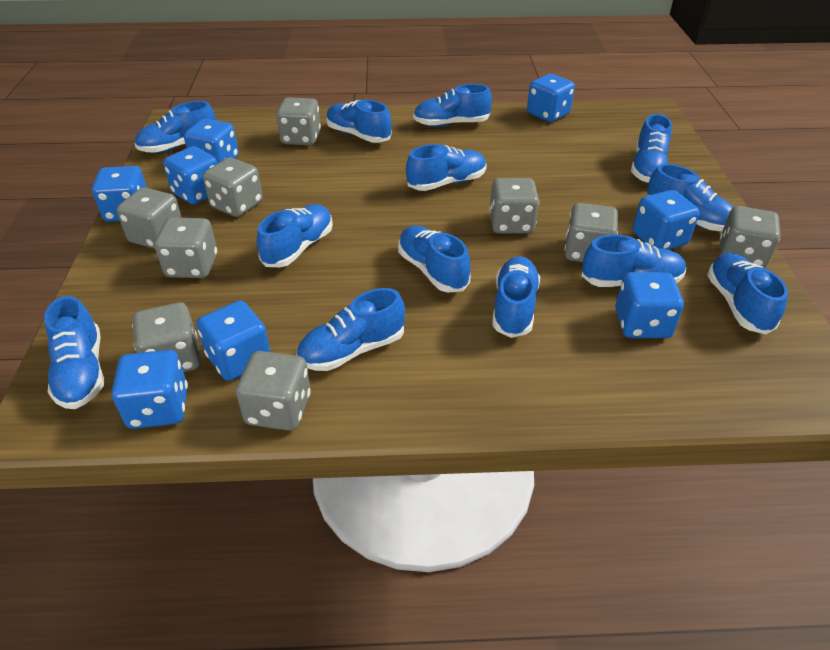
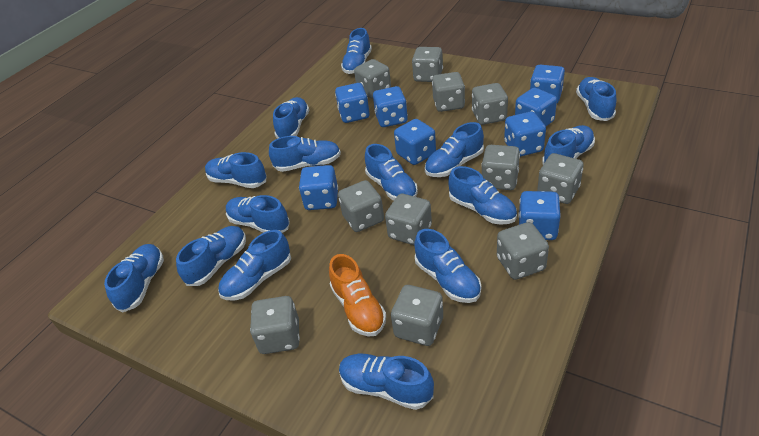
blue shoe: [44,296,104,409] [134,101,216,153] [257,204,333,267] [296,288,405,371] [326,100,392,143] [398,225,470,293] [406,144,487,191] [413,84,492,127] [492,256,540,338] [582,235,686,287] [631,114,672,183] [647,164,734,231] [707,253,788,334] = 13 -> [104,244,164,313] [176,226,246,286] [205,152,267,188] [218,230,291,300] [226,195,290,233] [269,136,341,172] [273,97,309,139] [339,354,434,410] [341,28,372,74] [365,144,418,200] [414,229,481,303] [425,122,484,177] [449,166,517,225] [542,125,595,165] [576,77,616,121] = 15
grey dice: [117,188,182,249] [132,302,201,372] [154,217,217,278] [203,158,263,217] [236,351,311,431] [276,97,321,146] [489,178,539,234] [565,203,618,262] [720,206,780,268] = 9 -> [250,296,300,354] [338,180,384,232] [354,59,391,98] [385,194,432,245] [391,285,443,346] [412,47,443,82] [432,72,465,112] [472,83,508,125] [481,145,520,190] [497,222,549,280] [537,153,584,204] = 11
orange shoe: none = 0 -> [329,254,386,337] = 1

